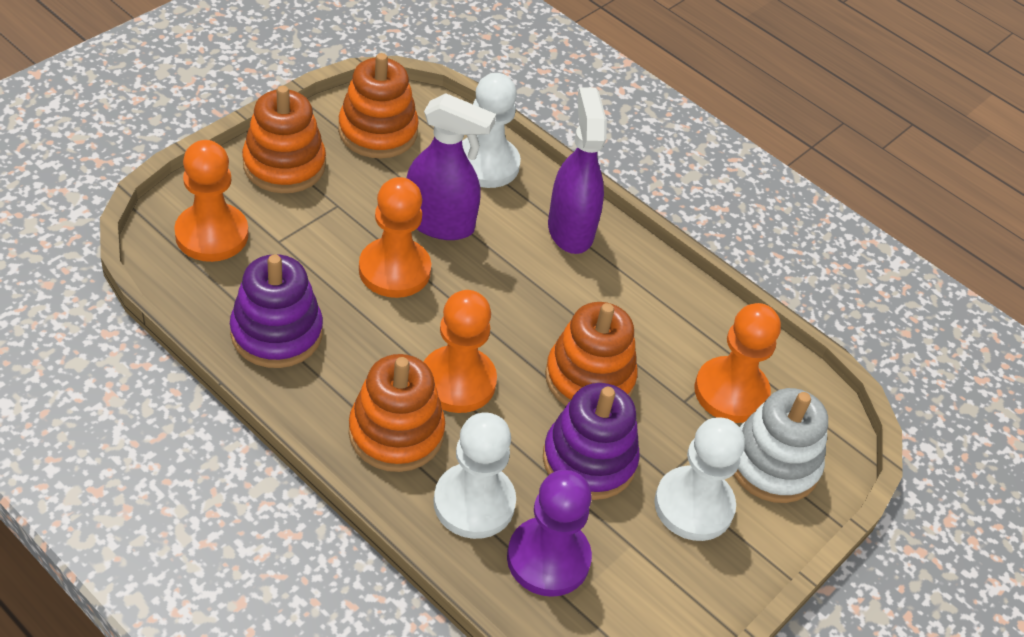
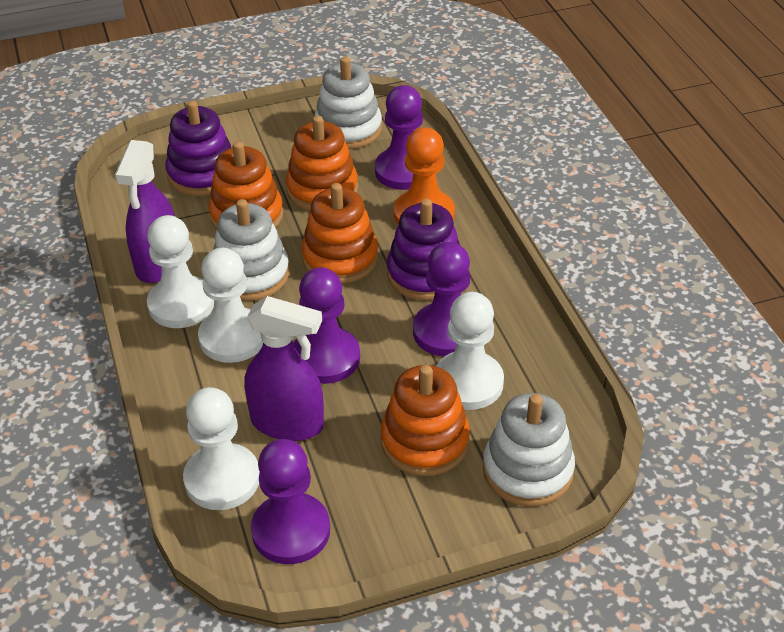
orange pawn: [174,140,249,262] [359,177,431,298] [424,290,497,413] [694,303,781,423] = 4 -> [394,127,455,225] = 1
purple pawn: [507,470,592,597] = 1 -> [251,439,330,564] [293,267,360,384] [375,85,423,190] [413,242,470,357] = 4
white pawn: [434,413,516,539] [462,73,521,188] [654,417,745,541] = 3 -> [147,215,214,328] [183,387,260,510] [198,248,263,363] [436,292,504,410] = 4
white stacking toy: [734,388,828,503] = 1 -> [213,199,289,301] [314,57,382,149] [483,393,575,507] = 3

